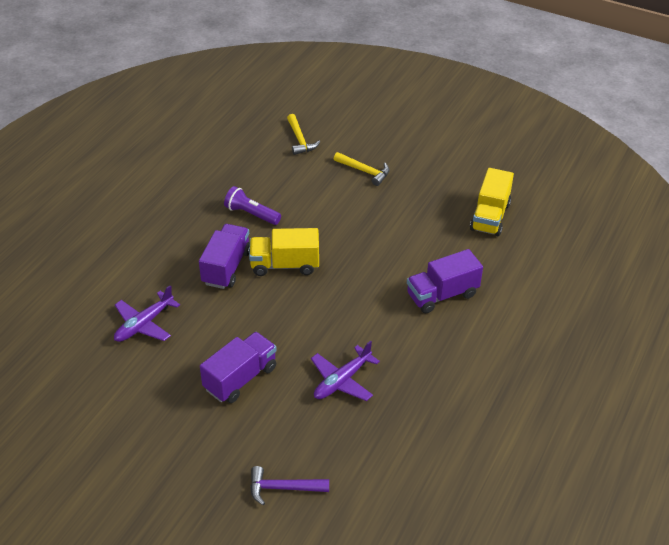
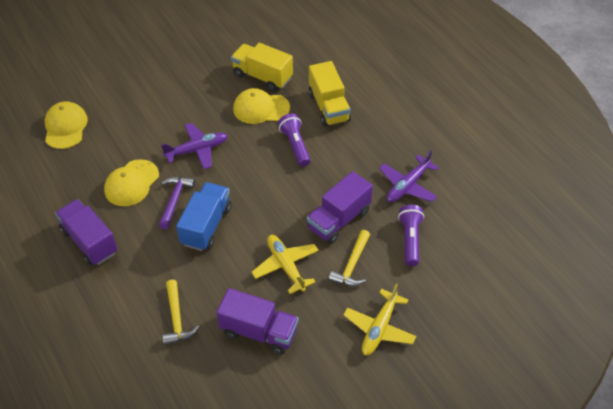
blue truck: none = 0 -> [176,182,232,251] = 1
purple flashlight: [224,186,281,225] = 1 -> [278,113,311,167] [398,205,424,266] = 2
yellow cap: none = 0 -> [45,101,88,149] [104,159,159,206] [233,88,290,124] = 3
yellow plane: none = 0 -> [251,235,319,294] [344,283,416,355] = 2

